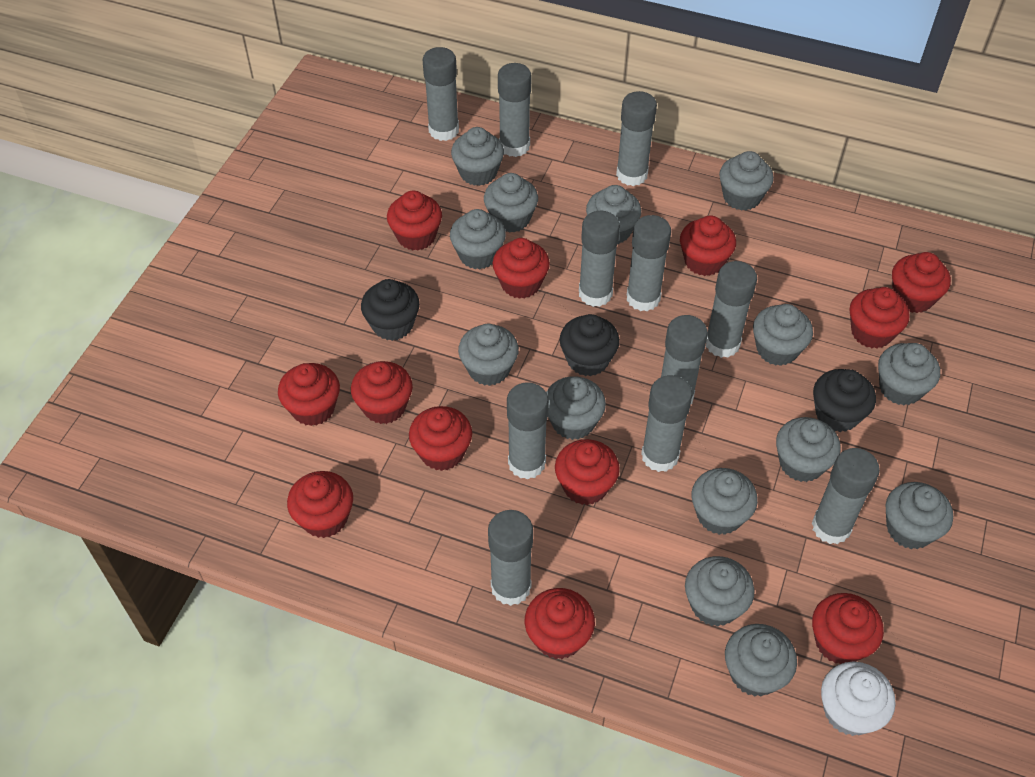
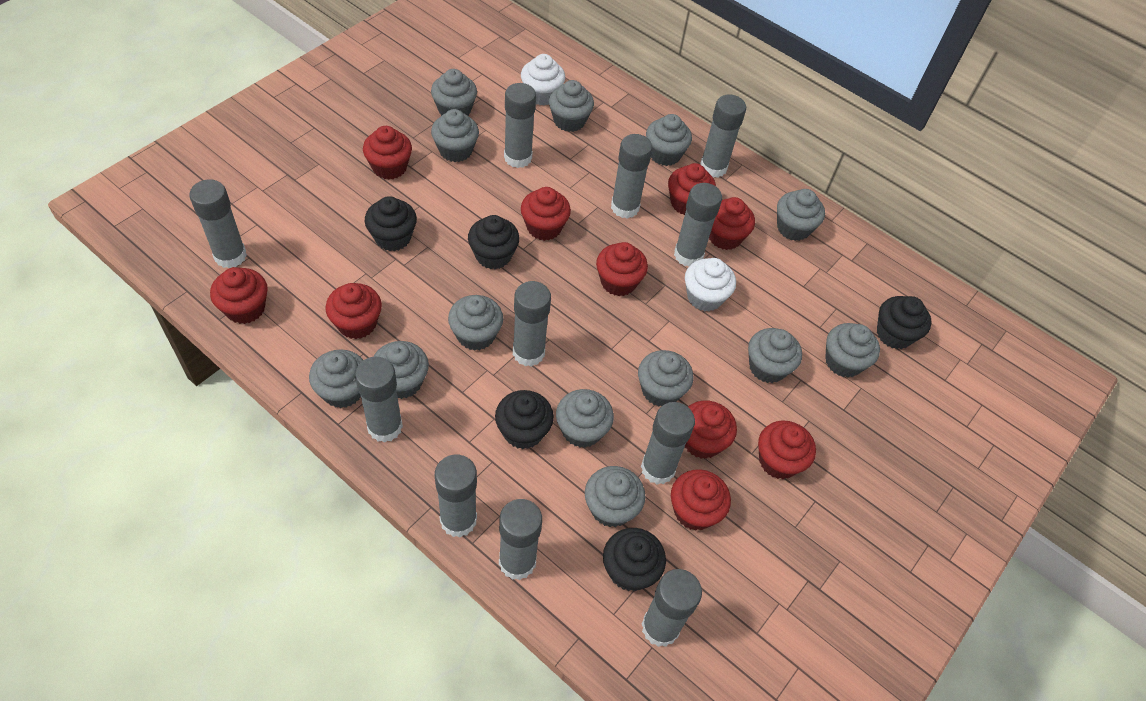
black cupcake: [361,279,420,341] [559,314,620,376] [813,369,876,432] = 3 -> [365,196,417,251] [468,215,519,269] [495,390,554,449] [603,528,666,591] [877,296,932,349] = 5
grey cupcake: [450,209,506,269] [451,127,504,186] [458,324,519,386] [484,173,538,233] [546,376,606,440] [586,185,641,244] [685,556,755,626] [692,468,758,535] [719,151,774,211] [725,624,797,697] [753,304,813,366] [776,417,841,482] [878,343,940,405] [886,482,953,549] = 14 -> [309,349,363,408] [374,341,429,399] [431,69,477,116] [431,109,479,162] [448,295,503,351] [549,80,594,132] [556,389,614,448] [585,466,645,527] [638,350,694,407] [646,114,692,166] [748,328,802,383] [777,189,825,241] [825,323,880,378] = 13
red cupcake: [278,363,340,426] [287,471,353,538] [351,361,413,424] [387,190,442,250] [409,406,472,471] [492,238,550,299] [525,588,595,659] [555,439,620,505] [680,215,736,276] [812,593,884,664] [850,287,910,349] [892,252,951,313] = 12 -> [210,267,268,324] [326,283,382,339] [363,126,412,180] [521,187,571,241] [596,242,648,296] [668,163,716,215] [671,469,731,531] [685,400,737,459] [709,197,755,250] [758,420,816,479] = 10
white cupcake: [821,662,896,736] = 1 -> [521,54,565,105] [685,258,736,311] = 2

